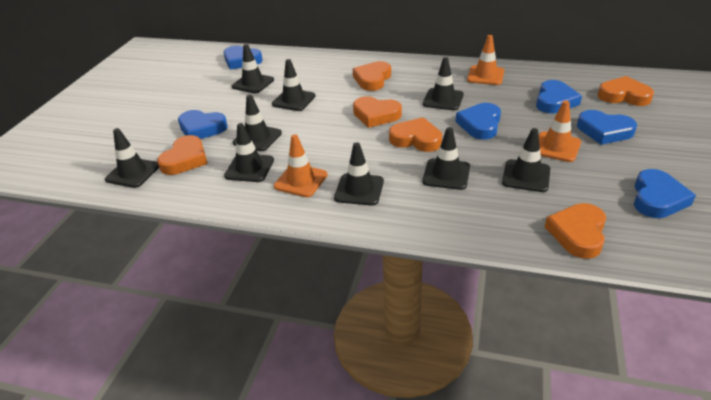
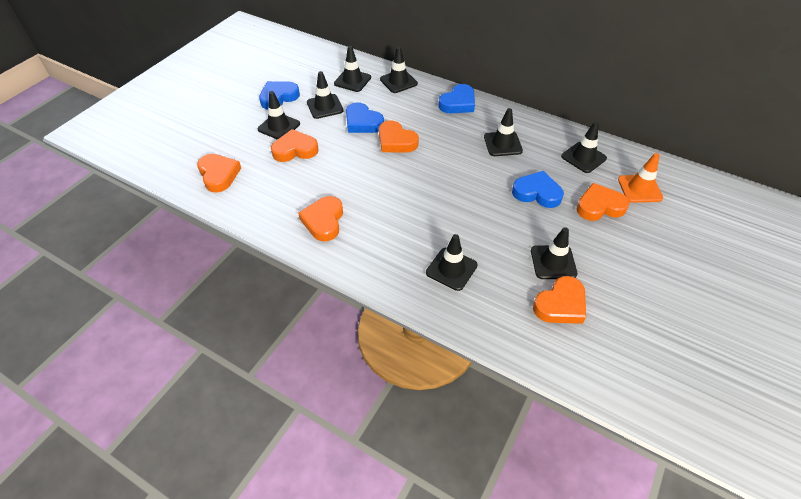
black traffic cone: [105,128,159,188] [224,123,274,182] [232,44,274,94] [233,95,282,151] [272,59,316,111] [334,142,384,205] [423,57,464,110] [423,127,470,190] [502,128,550,192] = 9 -> [258,91,300,140] [307,71,343,119] [334,46,371,92] [380,47,418,93] [426,234,478,291] [484,108,523,156] [531,227,578,279] [561,122,607,173] = 8
blue heart: [178,110,228,139] [223,46,262,70] [456,103,501,140] [536,80,582,113] [577,110,637,145] [634,169,696,218] = 6 -> [259,81,300,110] [346,102,384,133] [438,84,475,113] [512,171,564,208] = 4
orange traffic cone: [274,134,327,197] [467,35,504,85] [539,101,581,162] = 3 -> [618,153,663,203] = 1

